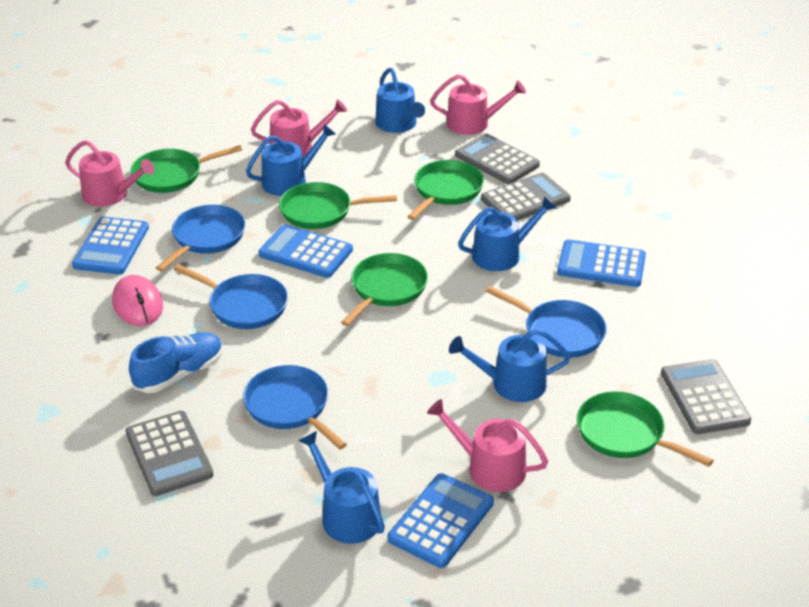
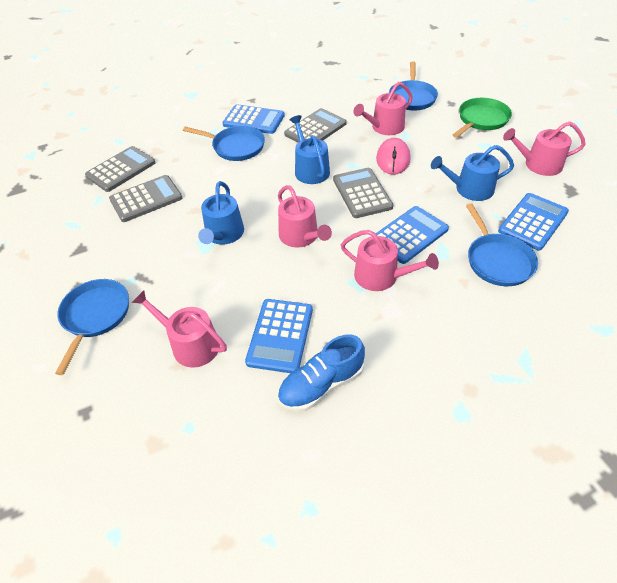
blue watering can: [246,124,336,196] [298,431,385,544] [375,68,425,133] [449,329,570,402] [458,196,556,271] = 5 -> [198,181,244,245] [290,115,330,184] [431,145,514,201] = 3
green pan: [130,145,242,193] [279,182,397,229] [341,253,428,326] [407,160,484,220] [577,391,714,467] = 5 -> [453,98,512,138] = 1
pink watering can: [65,140,154,207] [251,99,347,158] [427,399,548,492] [430,74,526,135] = 4 -> [132,290,227,368] [278,185,332,247] [341,230,439,291] [353,82,413,135] [503,121,586,176] = 5

